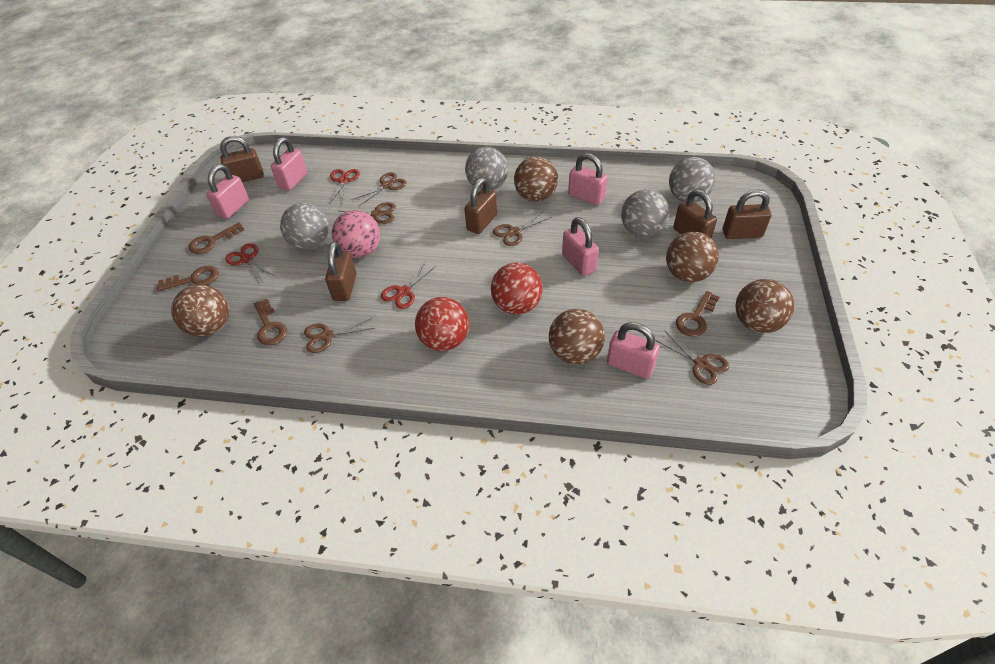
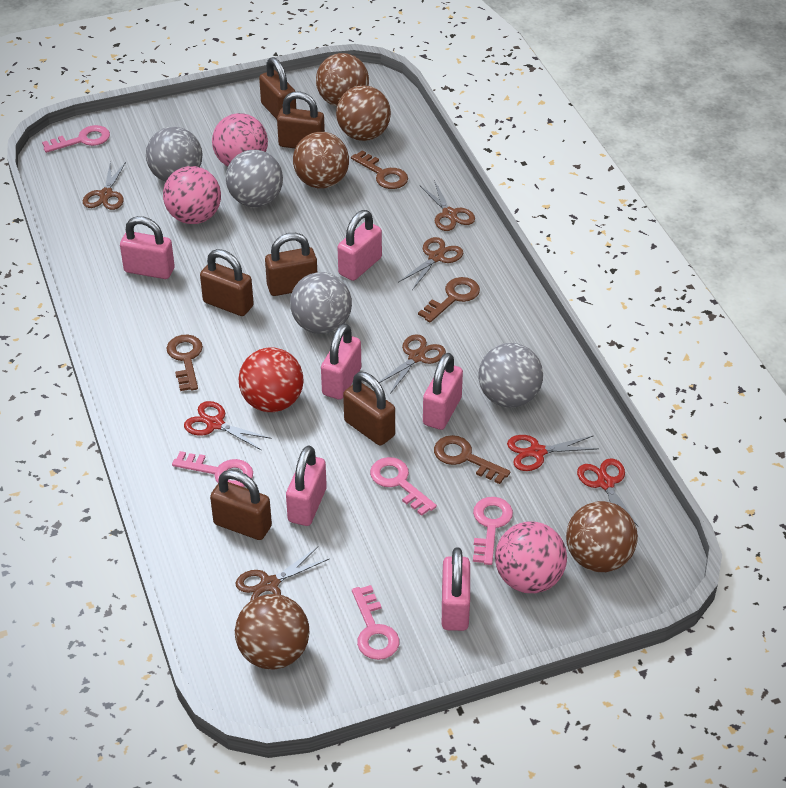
brown padlock: [220,136,264,182] [325,242,357,301] [465,178,497,234] [673,190,717,239] [723,190,772,239] = 5 -> [200,249,254,316] [210,470,272,540] [259,57,296,119] [265,233,317,296] [277,92,325,148] [343,372,395,446] = 6
pink ball: [332,210,380,258] = 1 -> [163,166,221,224] [212,113,268,166] [495,521,567,593] = 3
pink key: none = 0 -> [42,125,110,153] [172,451,253,487] [352,585,399,660] [370,457,437,516] [473,497,513,565] = 5
pink padlock: [206,164,249,219] [271,137,307,191] [562,217,599,276] [568,153,608,206] [607,322,660,379] = 5 -> [120,216,175,279] [286,445,327,526] [321,323,361,400] [338,210,382,281] [423,353,463,430] [442,547,470,631] = 6
red ball: [415,297,469,351] [491,262,543,315] = 2 -> [239,348,304,412] = 1

